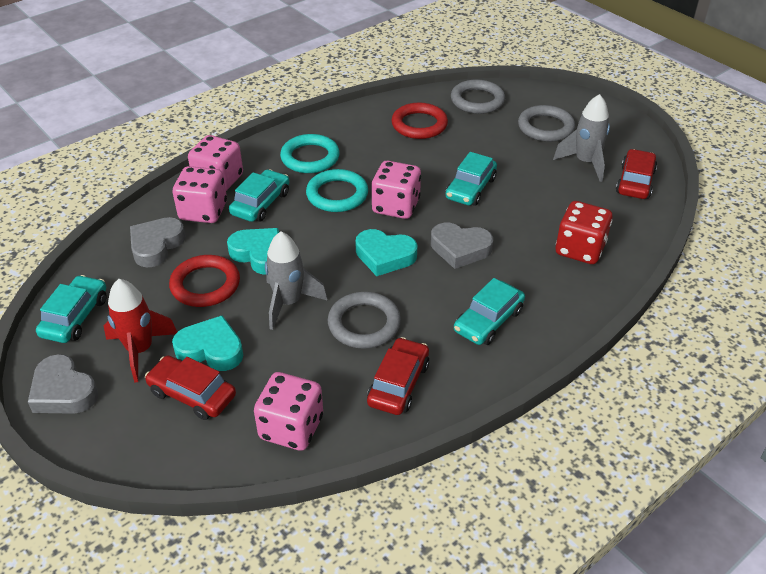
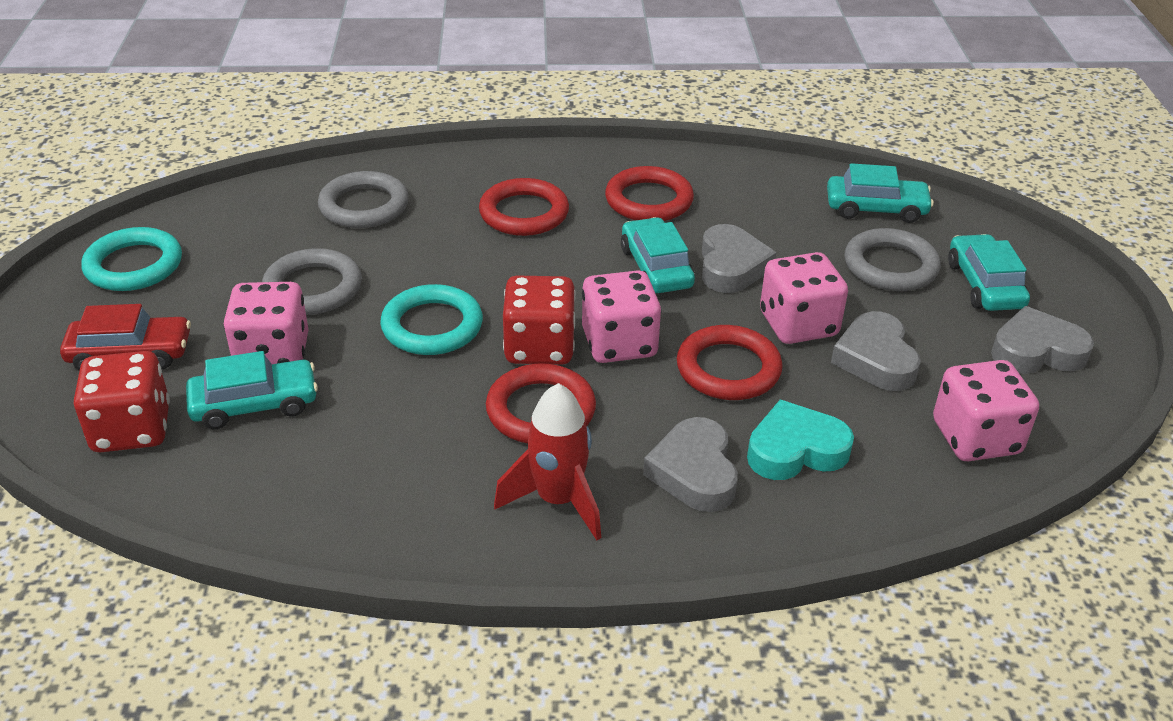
grey heart: [28,354,98,414] [130,217,185,268] [431,223,493,269] = 3 -> [643,417,738,512] [702,224,777,293] [831,311,921,391] [991,306,1094,374] = 4
grey rocket: [265,231,327,330] [553,94,610,182] = 2 -> none = 0
red car: [145,356,236,420] [367,337,429,415] [616,149,657,199] = 3 -> [60,304,191,371] = 1
red dice: [556,201,613,264] = 1 -> [74,351,170,453] [503,275,576,365] = 2
red ring: [169,255,240,307] [391,103,448,139] = 2 -> [479,178,569,236] [486,363,596,443] [605,166,694,221] [677,325,783,400] = 4
turquoise heart: [172,315,243,371] [227,228,279,274] [355,229,418,276] = 3 -> [747,400,854,480] = 1

